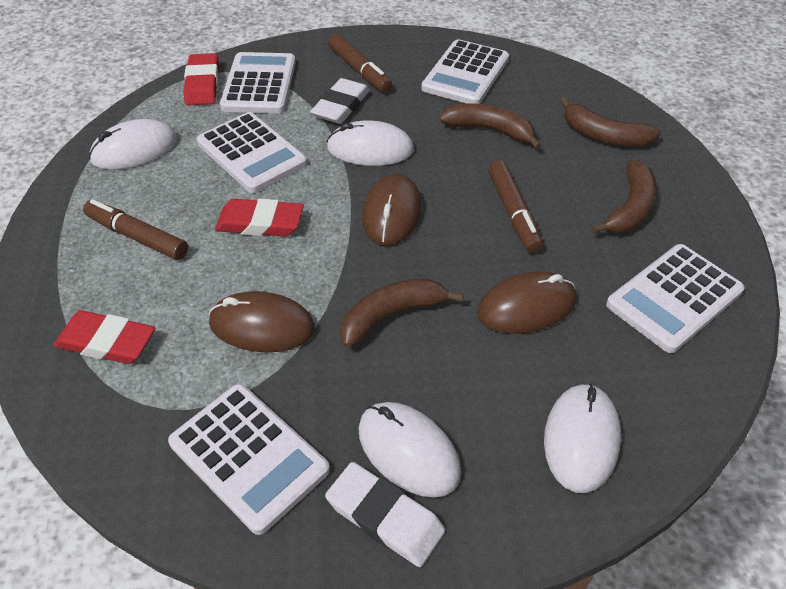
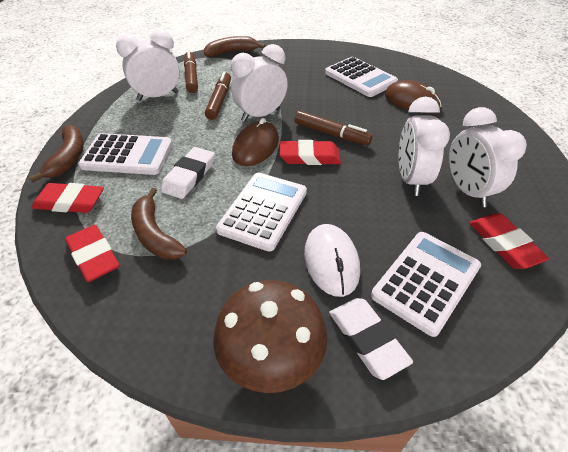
brown banana: [340,279,464,348] [439,103,542,149] [560,97,661,146] [592,160,657,233] = 4 -> [29,125,84,183] [131,188,187,260] [204,36,266,57] = 3
brown mouse: [209,291,315,353] [362,174,422,245] [477,271,577,334] = 3 -> [232,118,279,166] [385,80,441,113] = 2
brown mushroom: none = 0 -> [213,280,327,393] = 1
red eraser: [53,310,155,364] [183,53,219,105] [215,199,304,237] = 3 -> [32,183,104,213] [65,225,120,282] [280,140,341,165] [469,213,549,269] = 4
white calculator: [168,384,330,535] [197,112,307,193] [220,52,296,113] [421,39,509,104] [606,244,745,353] = 5 -> [78,133,172,175] [216,173,307,251] [325,57,398,97] [371,232,481,337] = 4
white clock: none = 0 -> [116,29,180,101] [231,44,288,122] [399,96,450,196] [449,107,527,207] = 4
white mouse: [89,119,177,170] [327,120,414,166] [358,402,461,498] [544,383,621,493] = 4 -> [304,224,360,297] = 1

